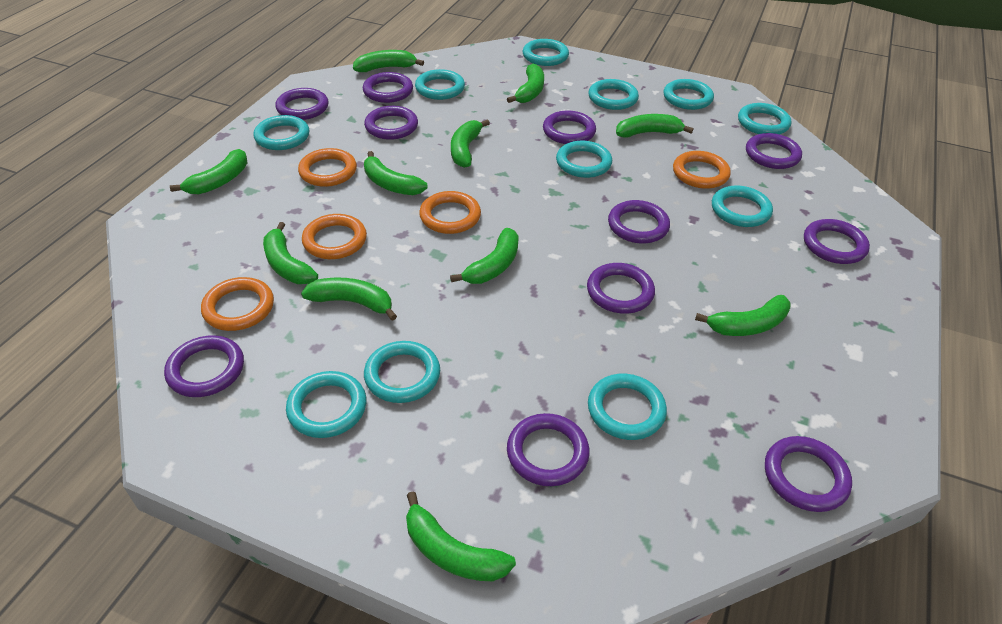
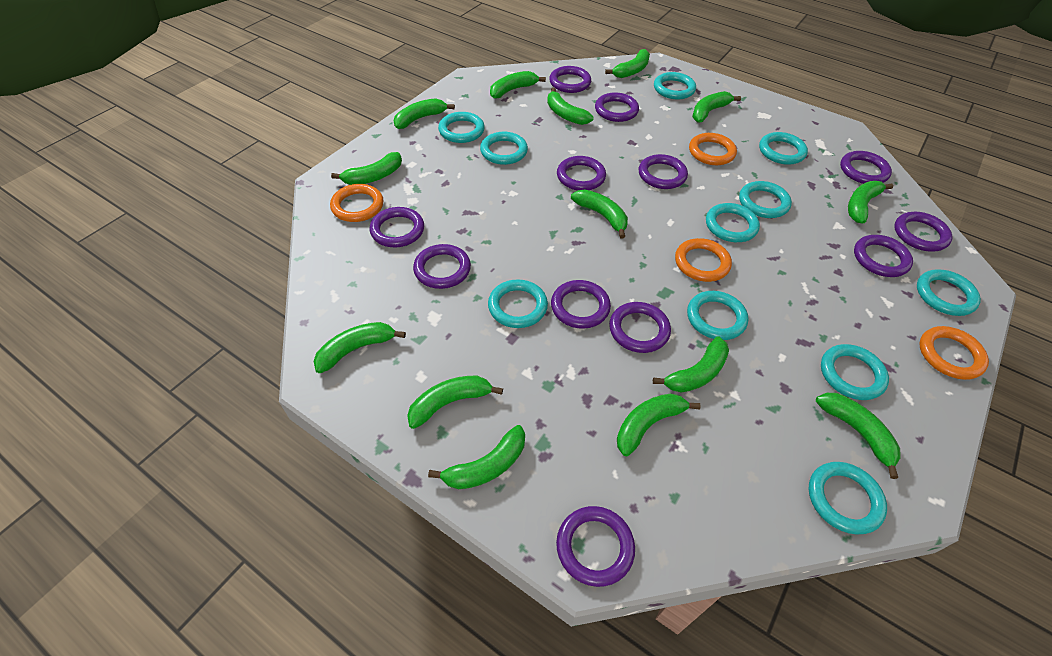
green banana: [170,149,247,194] [263,222,318,284] [301,278,397,321] [353,50,424,72] [364,151,428,195] [406,491,516,581] [450,228,519,284] [451,119,490,168] [507,64,544,103] [616,114,693,138] [695,295,791,336] = 11 -> [314,322,406,373] [331,152,402,185] [394,98,455,129] [407,376,503,429] [428,425,525,489] [490,71,546,99] [547,88,594,125] [571,190,628,238] [605,49,650,78] [617,394,701,456] [653,337,729,393] [692,91,741,123] [816,393,901,479] [848,181,893,224] = 14
orange ring: [201,277,274,331] [298,148,357,187] [302,214,367,259] [419,191,481,234] [673,151,731,189] = 5 -> [330,184,383,222] [675,238,732,282] [689,133,737,165] [919,326,989,380] = 4
purple ring: [164,335,244,397] [275,88,329,120] [363,72,413,103] [364,106,418,140] [507,413,590,486] [543,111,596,144] [587,263,655,314] [608,200,670,244] [746,133,802,169] [765,436,852,512] [804,219,870,264] = 11 -> [370,207,424,247] [413,244,471,289] [549,66,591,93] [551,280,611,329] [556,506,635,587] [557,156,606,191] [595,92,639,122] [609,302,671,353] [638,154,688,189] [840,151,892,184] [854,235,913,277] [894,212,952,252] = 12

